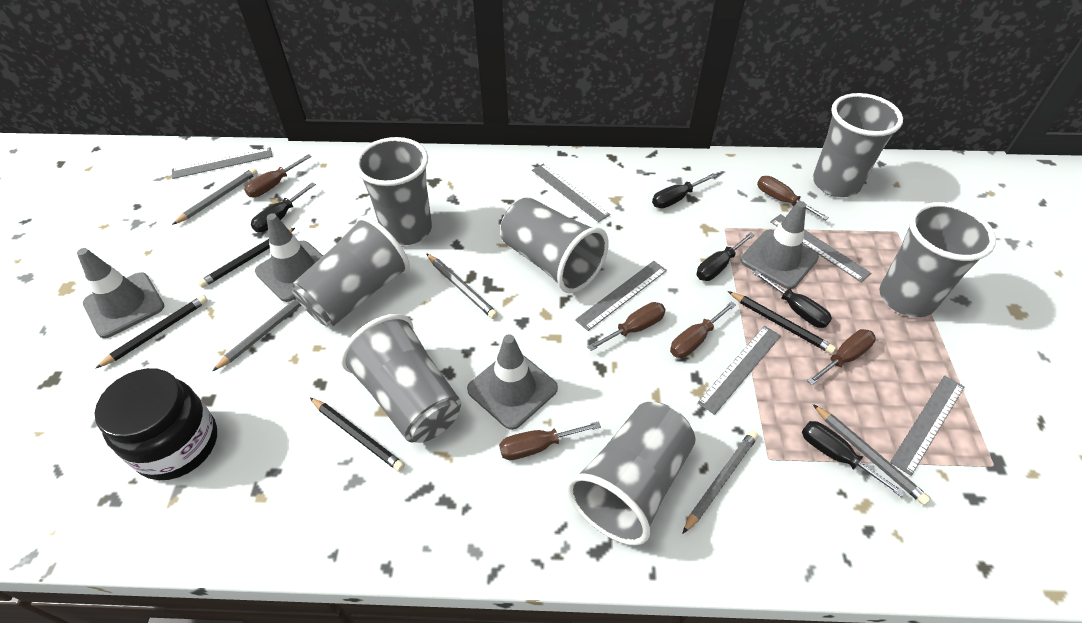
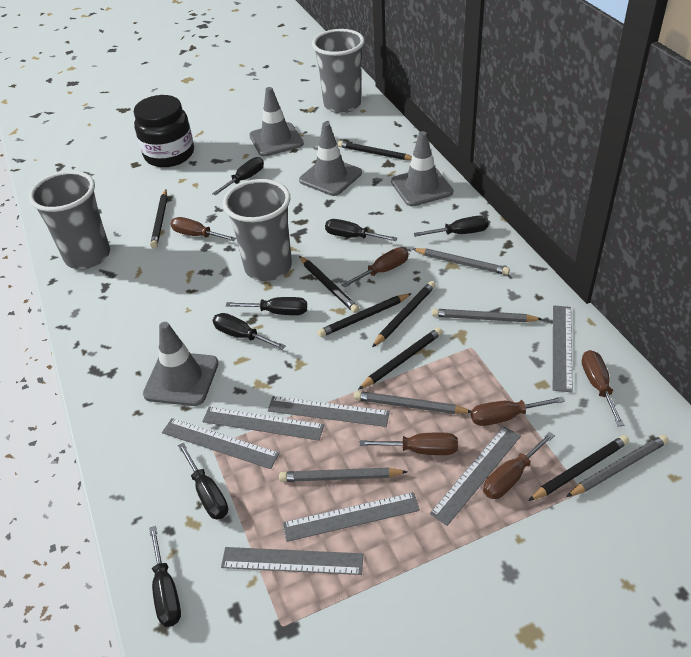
black pencil: [95,295,208,369] [198,228,295,288] [310,398,405,472] [728,291,836,354] = 4 -> [150,189,168,248] [299,256,359,313] [318,293,412,337] [338,141,412,160] [358,327,443,390] [372,281,436,347] [528,435,629,501] = 7
black screwdriver: [251,182,316,232] [652,173,717,208] [697,232,755,281] [753,270,832,328] [802,421,905,497] = 5 -> [149,526,181,627] [178,443,228,520] [212,157,264,196] [213,313,286,350] [226,297,307,315] [325,219,398,241] [414,216,489,237] = 7
grey cup: [292,216,410,326] [340,314,461,443] [355,137,432,245] [500,197,609,293] [567,402,695,545] [813,93,903,197] [880,202,996,317] = 7 -> [29,171,110,269] [223,179,292,281] [312,29,364,113] = 3
grey ruler: [172,147,273,179] [532,164,610,222] [575,261,667,331] [697,326,781,415] [770,214,871,282] [890,375,964,476] = 6 -> [162,418,280,469] [202,407,324,440] [221,547,363,575] [268,396,390,427] [283,492,420,542] [430,426,521,526] [553,305,573,392] = 7

